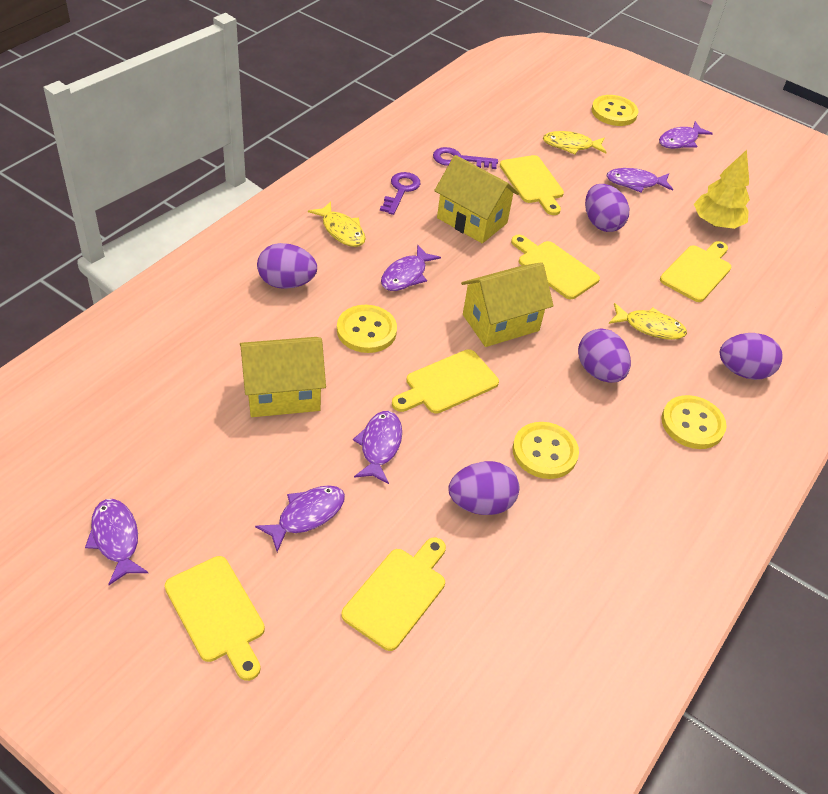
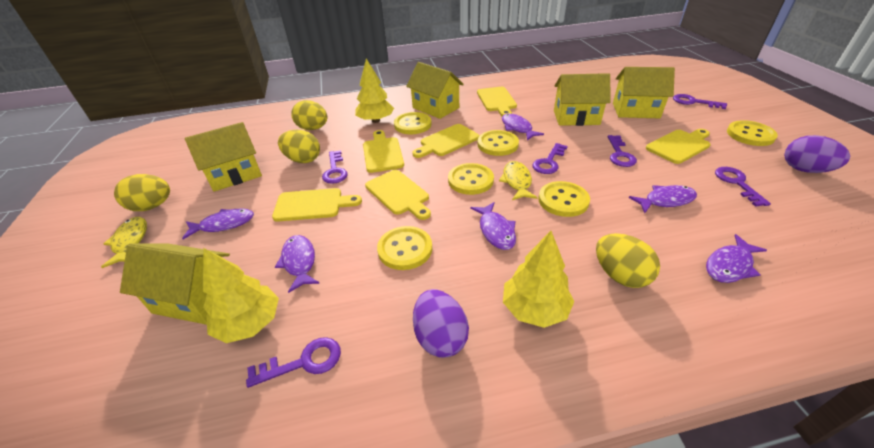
purple egg: [257,243,317,289] [449,461,519,515] [578,328,631,383] [585,184,629,232] [720,333,782,380] = 5 -> [413,289,469,358] [784,135,850,173] = 2
purple key: [380,172,421,215] [433,147,498,169] = 2 -> [246,337,341,388] [322,150,348,184] [532,143,568,174] [608,135,637,167] [673,94,727,109] [715,167,771,207] = 6
yellow button: [337,305,397,353] [513,422,579,479] [591,95,638,126] [661,395,727,449] = 4 -> [377,226,432,270] [394,112,432,134] [448,163,494,195] [477,130,519,156] [538,181,590,217] [727,120,778,146] = 6
yellow egg: none = 0 -> [114,174,170,211] [278,130,320,163] [291,100,327,130] [596,233,660,288] = 4
yellow fish: [308,201,366,247] [543,131,607,155] [609,303,687,340] = 3 -> [101,217,147,268] [499,161,538,200] = 2
yellow house: [240,337,326,417] [434,155,519,243] [461,262,553,347] = 3 -> [120,243,230,325] [185,122,262,192] [406,62,464,119] [554,73,611,126] [613,67,675,118] = 5
yellow tree: [694,150,750,229] = 1 -> [203,248,279,343] [355,58,394,123] [503,231,575,328] = 3

